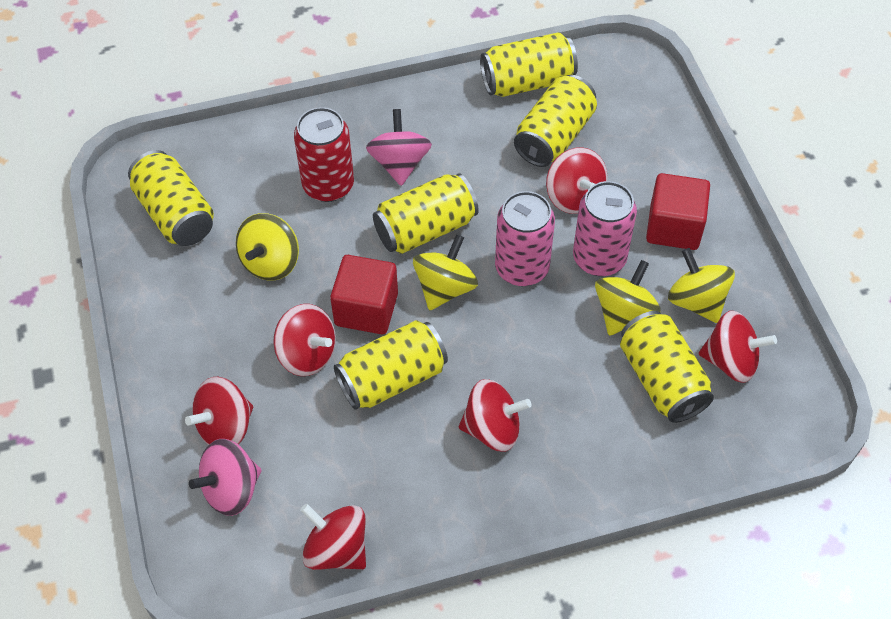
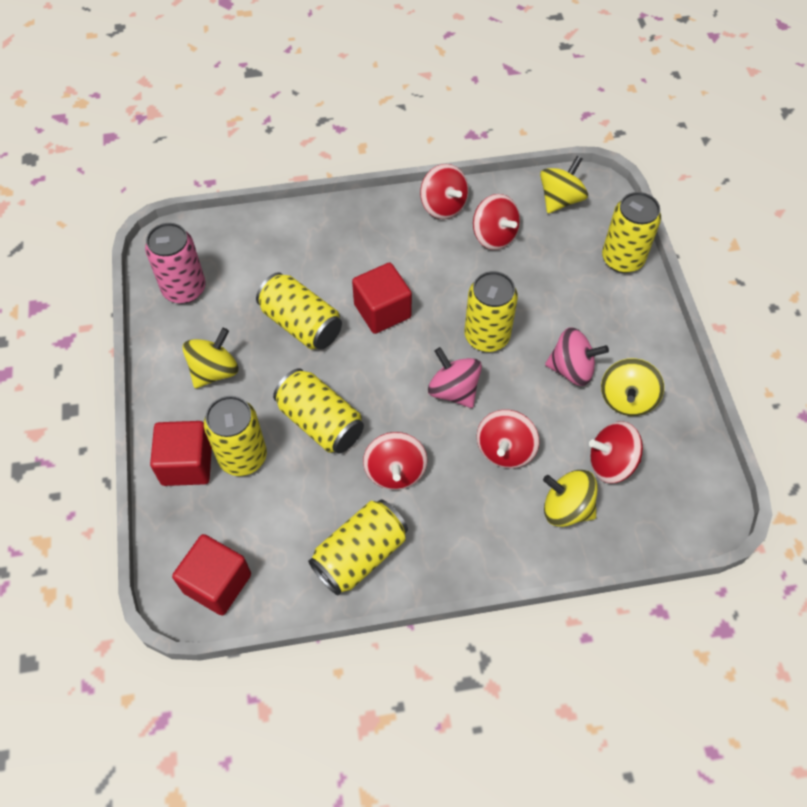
pink can: [495,191,555,286] [573,181,637,276] = 2 -> [145,223,206,304] = 1
red can: [294,107,354,202] = 1 -> none = 0
red cube: [330,255,398,334] [646,173,710,250] = 2 -> [150,421,212,486] [172,534,251,615] [352,262,412,334] = 3
red spinning top: [185,377,253,445] [274,304,336,376] [300,504,366,570] [459,379,531,452] [546,148,608,214] [699,311,777,383] = 6 -> [363,432,427,490] [420,164,469,219] [473,194,520,250] [477,410,539,469] [589,421,643,483] = 5

